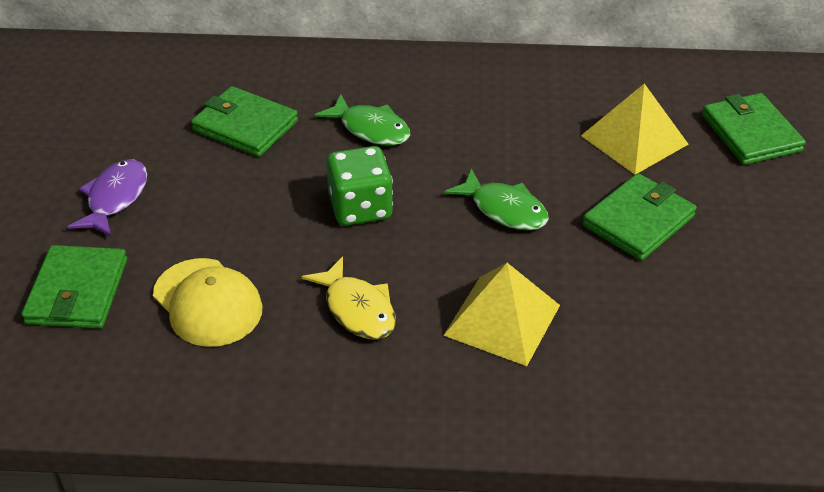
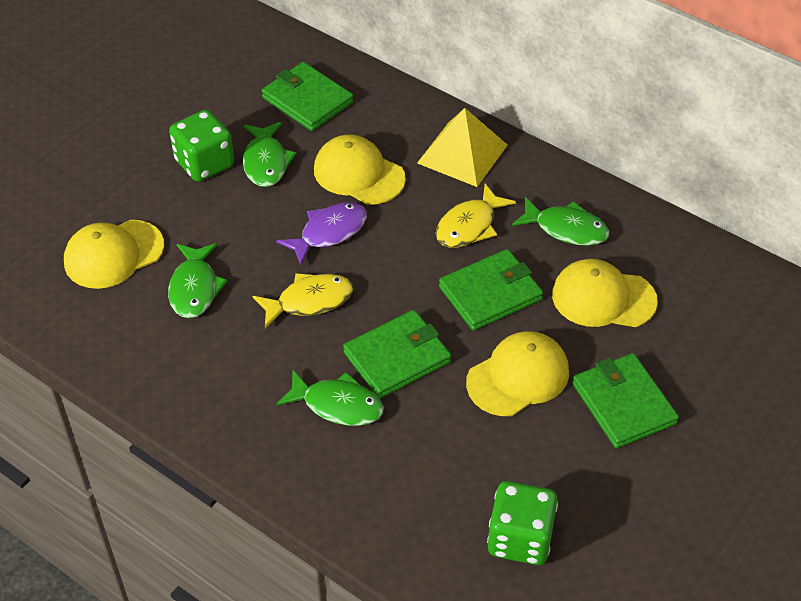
green dice: [326,146,393,226] = 1 -> [169,110,234,182] [487,481,558,565] = 2
green fish: [315,94,410,146] [444,168,549,231] = 2 -> [168,243,228,318] [243,122,296,187] [276,370,384,426] [512,197,609,246] = 4
yellow cap: [153,258,263,347] = 1 -> [64,220,164,289] [314,134,406,205] [466,331,569,416] [552,259,658,327] = 4
yellow fish: [302,256,396,340] = 1 -> [253,273,353,328] [435,184,516,248] = 2
yellow pyramid: [443,263,560,366] [581,83,688,174] = 2 -> [417,108,508,187] = 1

